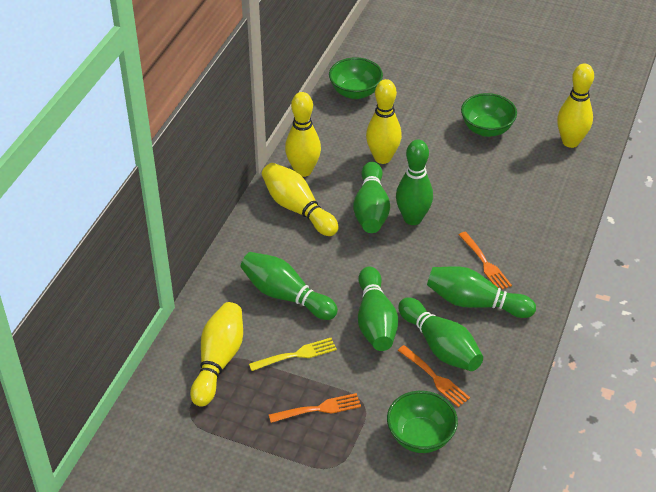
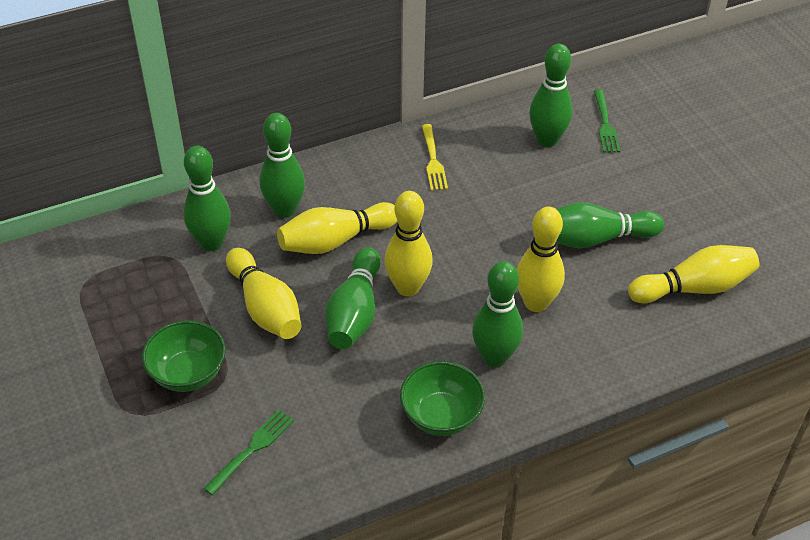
green bowl: [329,57,383,99] [387,391,458,453] [461,93,517,137] = 3 -> [142,320,226,392] [400,361,485,436] = 2
green fork: none = 0 -> [203,410,294,495] [594,90,620,153] = 2
orange fork: [269,393,361,423] [398,345,470,407] [459,231,512,290] = 3 -> none = 0

